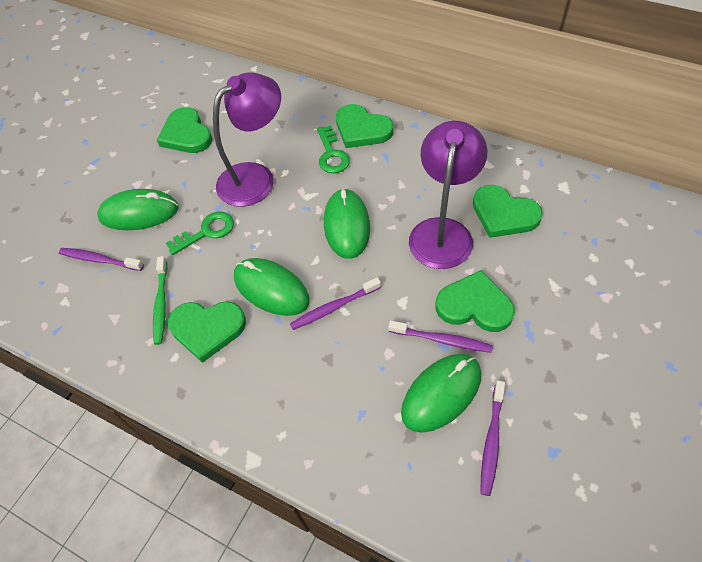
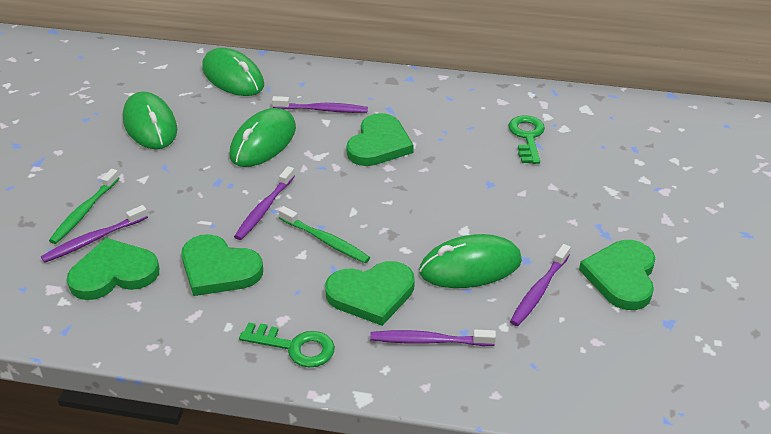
green toothbrush: [153,256,167,345] = 1 -> [49,169,119,244] [278,206,370,263] = 2
purple lamp: [213,72,281,207] [409,121,487,269] = 2 -> none = 0
purple toothbrush: [59,248,144,271] [290,277,381,330] [388,321,493,353] [480,381,505,496] = 4 -> [41,205,148,263] [234,166,295,240] [272,96,368,113] [370,330,496,346] [510,244,571,326] = 5

